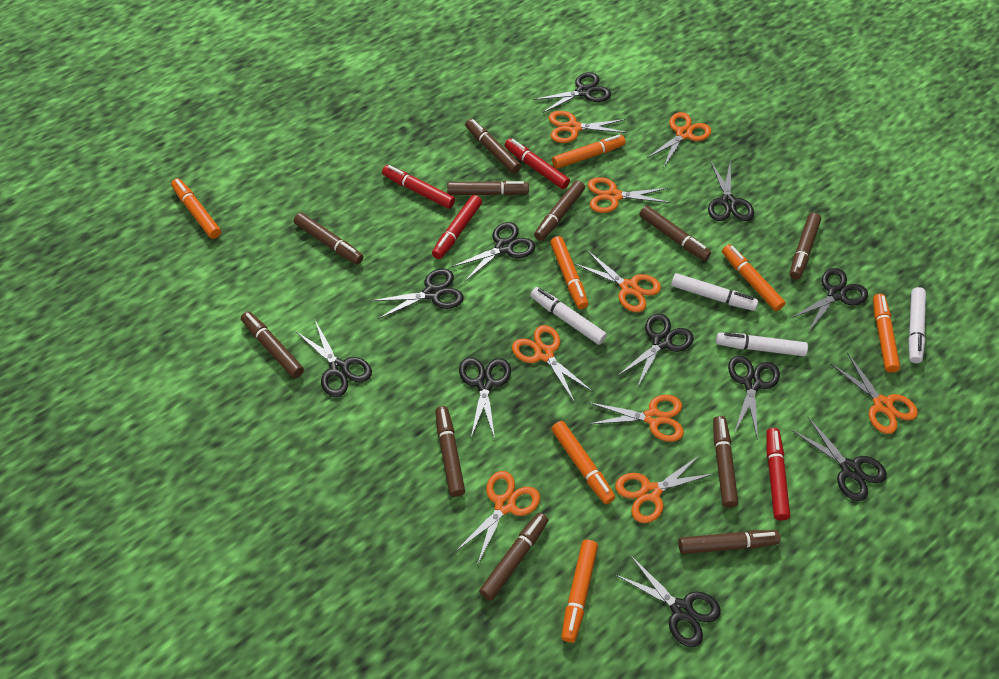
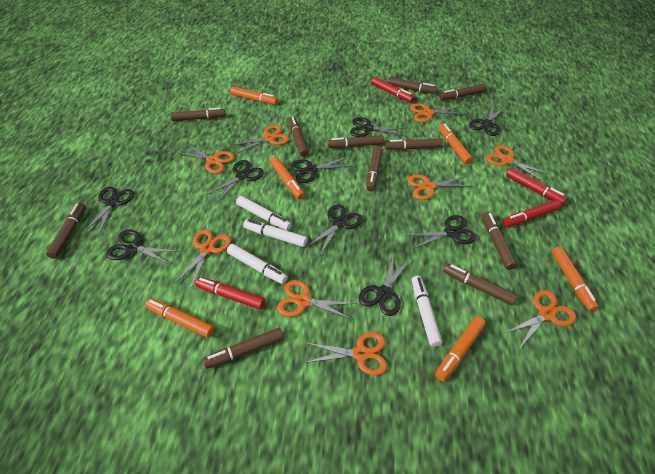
black scissors: [295,320,372,397] [371,269,464,319] [452,222,535,281] [459,357,511,439] [534,72,611,113] [616,555,721,647] [618,313,694,388] [708,160,754,221] [728,356,780,440] [791,268,868,331] [792,416,887,501] = 11 -> [82,187,134,237] [106,230,179,264] [206,160,264,202] [291,157,353,183] [305,204,363,255] [350,117,406,137] [359,254,410,316] [406,215,476,249] [469,105,505,136] = 9
orange marker: [171,178,221,239] [550,236,588,309] [551,421,615,504] [552,135,626,169] [561,540,598,643] [722,244,786,311] [873,294,900,373] = 7 -> [145,298,214,338] [230,87,278,105] [270,157,305,199] [435,316,486,382] [439,124,473,164] [552,247,599,311] = 6

